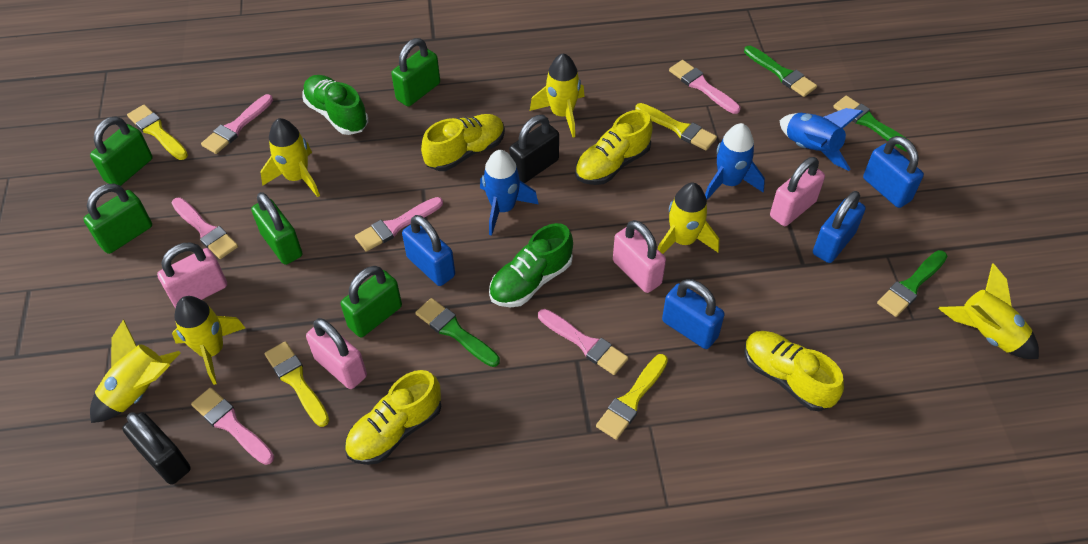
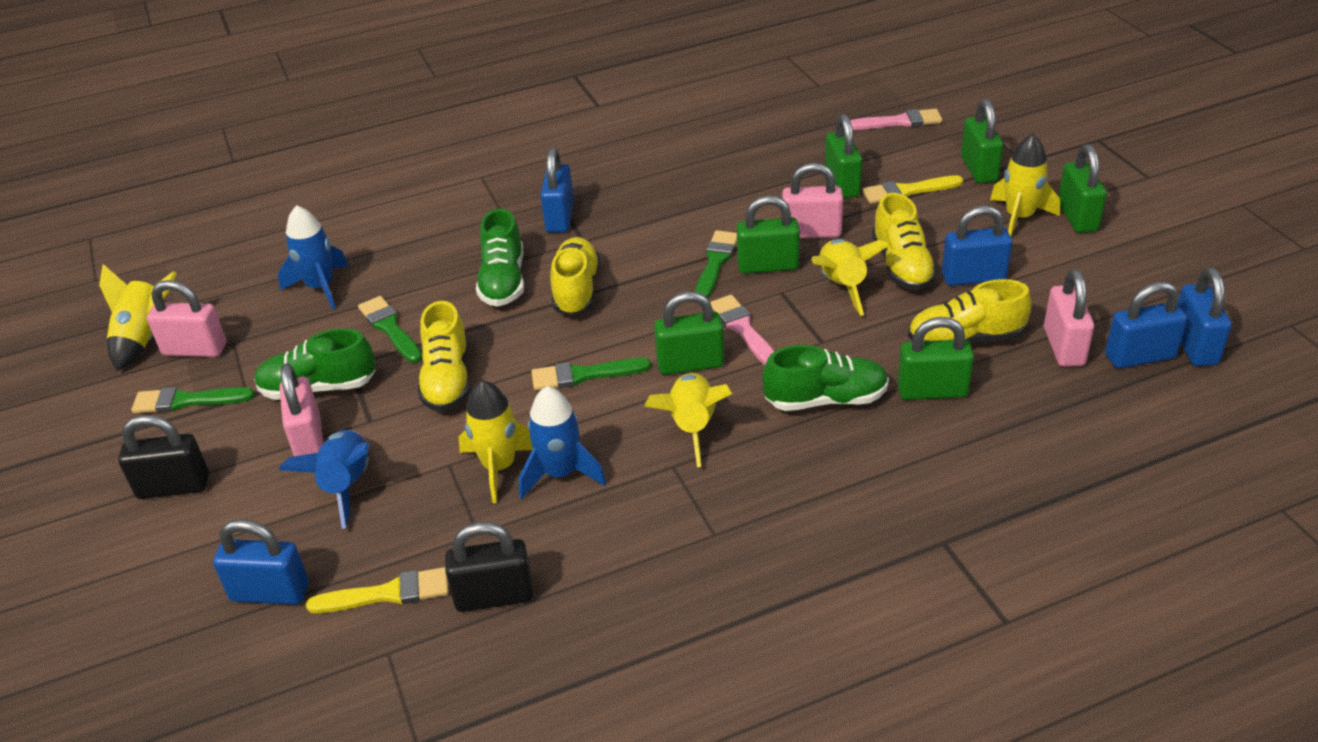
blue padlock: [402,215,455,286] [662,279,725,349] [813,191,866,263] [863,136,924,208] = 4 -> [213,519,309,605] [541,148,574,233] [942,205,1012,286] [1105,282,1187,368] [1178,267,1231,366] = 5
green padlock: [83,183,152,254] [90,116,153,186] [251,192,302,265] [341,266,402,337] [391,38,440,107] = 5 -> [654,292,724,375] [737,195,800,274] [825,114,862,199] [897,317,974,400] [961,99,1003,184] [1058,144,1107,233] = 6
green shoe: [302,75,368,135] [489,223,573,307] = 2 -> [254,328,376,400] [476,209,524,307] [762,345,889,411] = 3
pink brush: [172,197,238,259] [191,387,274,465] [201,94,273,154] [355,197,443,252] [538,309,628,375] [669,60,740,114] = 6 -> [710,295,775,365] [850,109,942,130] = 2
yellow brush: [127,105,188,160] [264,341,329,427] [596,354,668,440] [635,103,717,150] = 4 -> [306,567,449,613] [862,175,963,204] = 2
yellow rocket: [90,319,181,423] [172,296,245,385] [260,118,320,197] [530,53,585,138] [658,183,719,254] [939,263,1039,359] = 6 -> [99,264,177,371] [459,380,533,503] [644,373,732,467] [811,239,890,316] [990,134,1060,236] = 5

